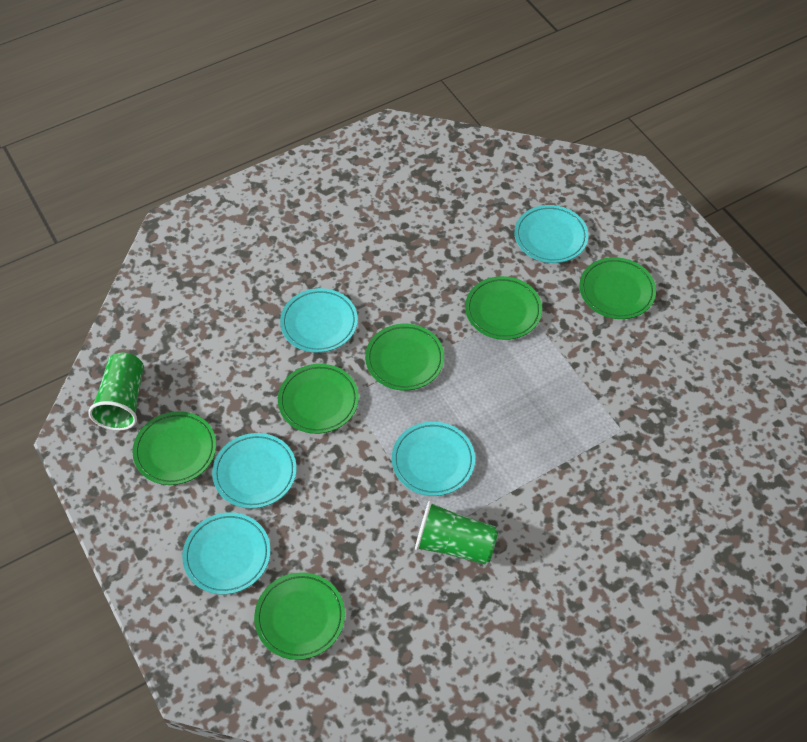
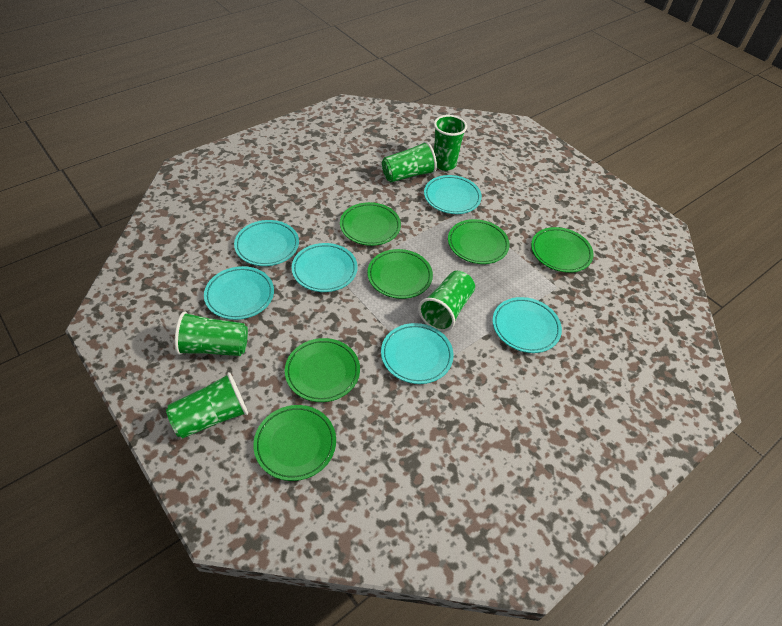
green cup: [88,353,144,431] [415,501,498,565] = 2 -> [166,372,248,438] [175,312,248,356] [382,141,437,182] [418,271,475,331] [434,115,467,171] = 5
turquoise plate: [182,512,271,595] [212,433,297,509] [280,288,358,353] [392,421,475,496] [514,205,588,263] = 5 -> [204,266,274,320] [234,220,299,266] [292,243,358,292] [381,323,454,384] [424,175,482,214] [492,297,562,353] = 6

